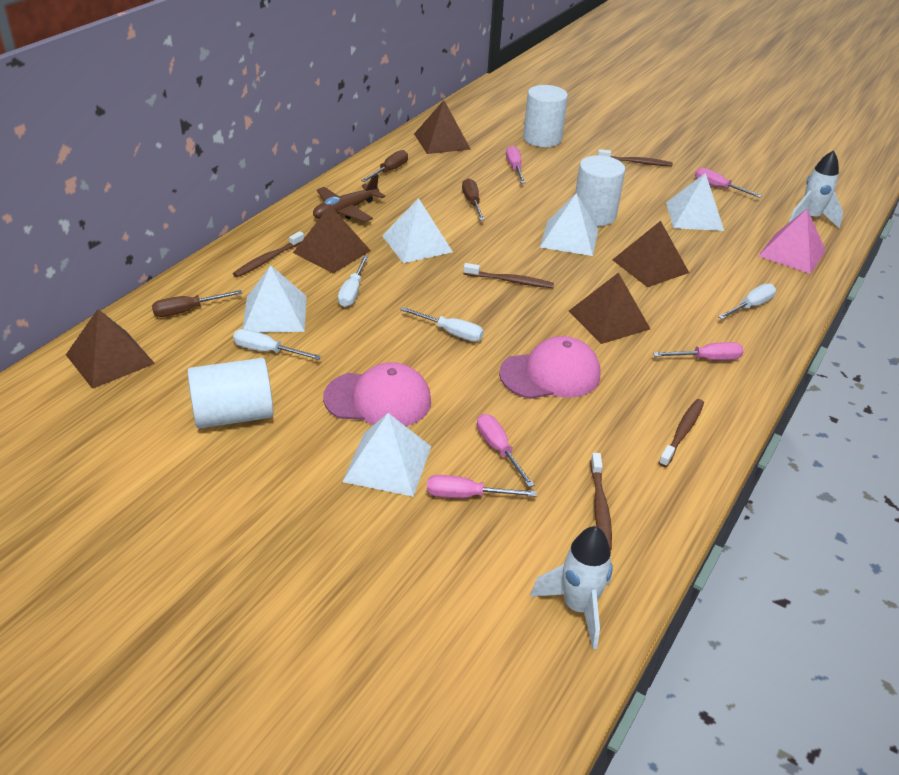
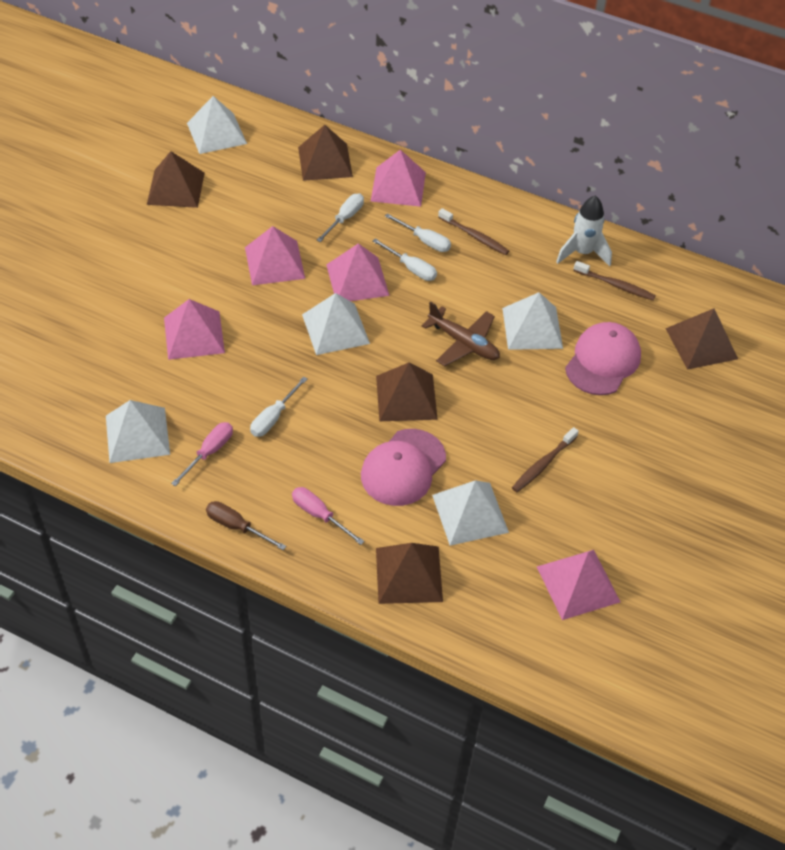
brown screwdriver: [152,290,242,317] [361,150,408,182] [462,178,485,220] = 3 -> [206,501,286,550] = 1
brown toothbrush: [233,231,304,277] [463,263,554,288] [590,453,612,551] [598,149,673,166] [659,399,704,467] = 5 -> [438,208,509,255] [512,427,579,492] [573,261,656,301] = 3
pink pyramid: [758,209,826,274] = 1 -> [164,299,225,360] [245,226,305,285] [326,243,390,301] [371,150,426,207] [537,550,620,620] = 5
pink screwdriver: [427,475,537,498] [477,414,535,487] [506,146,526,183] [653,342,744,360] [695,168,762,198] = 5 -> [171,422,233,486] [292,487,364,545] = 2
white cylinder: [187,358,273,429] [523,85,568,147] [575,155,625,226] = 3 -> none = 0
white rocket: [530,526,613,649] [788,150,843,228] = 2 -> [556,195,612,266] = 1

